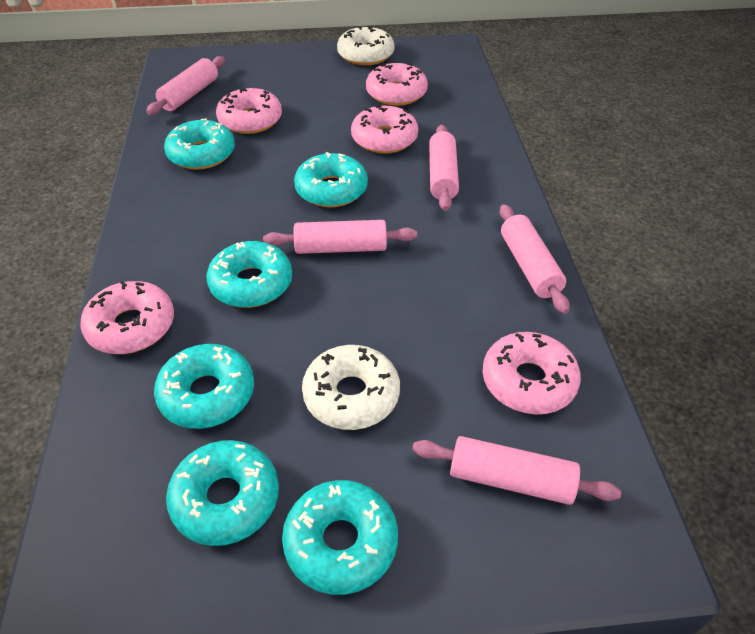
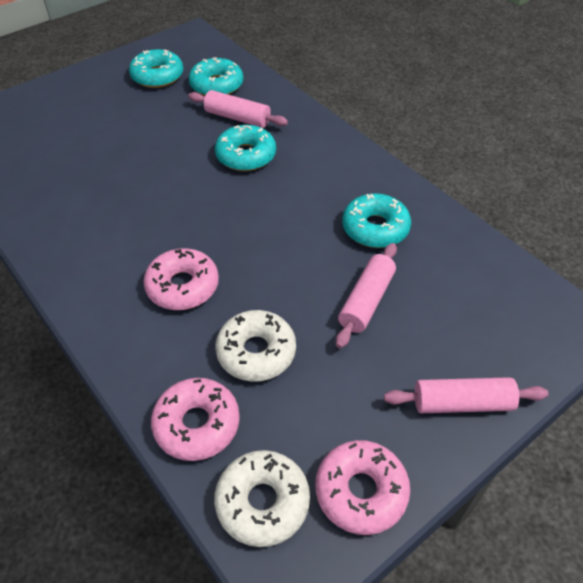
pink donut: [80,281,174,354] [216,88,282,134] [351,105,418,154] [366,63,428,106] [483,332,581,414] = 5 -> [143,248,219,310] [151,378,240,461] [316,440,410,535] = 3
pink rolling pin: [146,56,225,115] [263,220,417,254] [412,436,621,505] [429,125,459,211] [500,204,570,314] = 5 -> [188,90,288,128] [336,243,397,348] [384,377,548,413] = 3
turquoise donut: [154,344,254,429] [164,118,235,170] [166,440,279,546] [206,241,292,308] [282,480,398,595] [294,152,368,207] = 6 -> [129,49,184,88] [189,57,243,96] [215,125,276,171] [342,193,411,248] = 4

